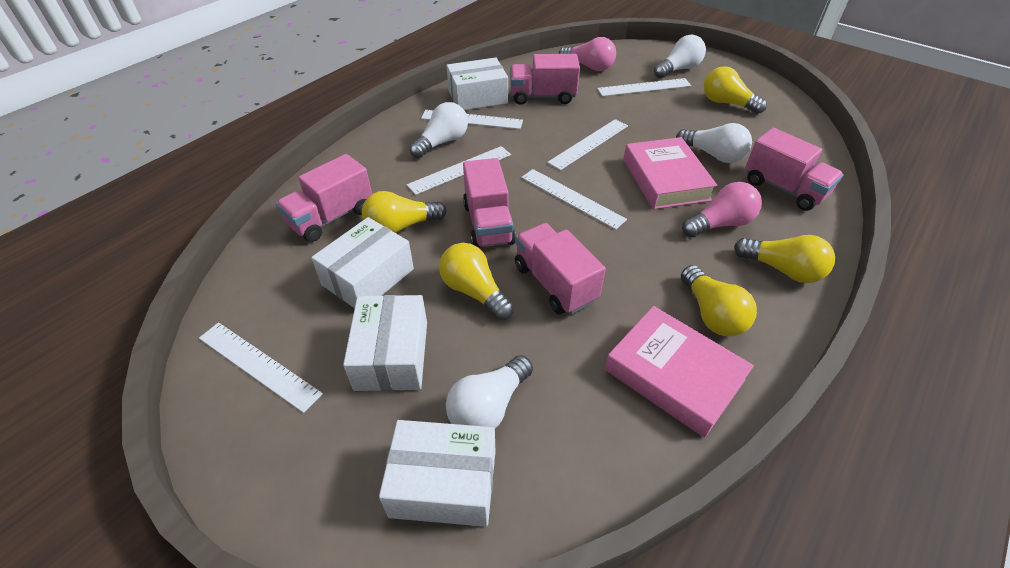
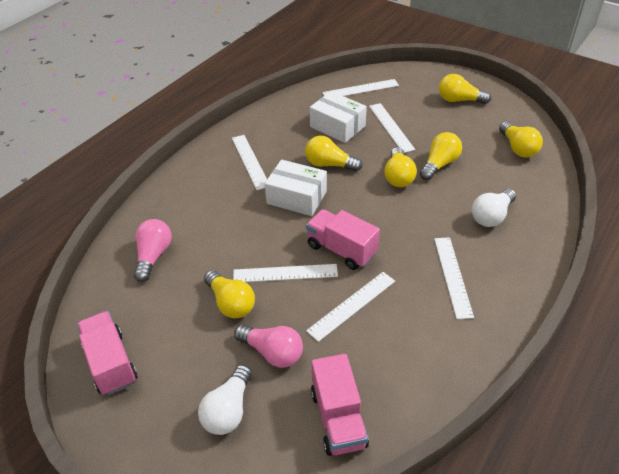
pink book: [605,306,754,438] [623,137,717,210] = 2 -> none = 0
pink truck: [276,154,372,242] [463,158,516,248] [510,54,580,105] [515,223,606,314] [745,128,844,211] = 5 -> [77,311,137,395] [306,209,380,270] [311,354,369,456] = 3
white box: [311,217,414,308] [343,295,427,391] [379,420,495,527] [446,58,508,110] = 4 -> [265,160,327,216] [310,91,367,143] = 2
white light bulb: [409,102,468,158] [446,355,533,428] [654,35,706,78] [676,123,752,163] = 4 -> [198,365,252,435] [472,189,516,227] = 2
yellow light bulb: [362,191,447,233] [439,243,514,320] [681,265,757,336] [704,66,767,114] [734,235,835,283] = 5 -> [204,270,255,318] [305,136,362,172] [384,147,417,187] [420,132,462,180] [439,74,491,104] [499,122,543,158] = 6

